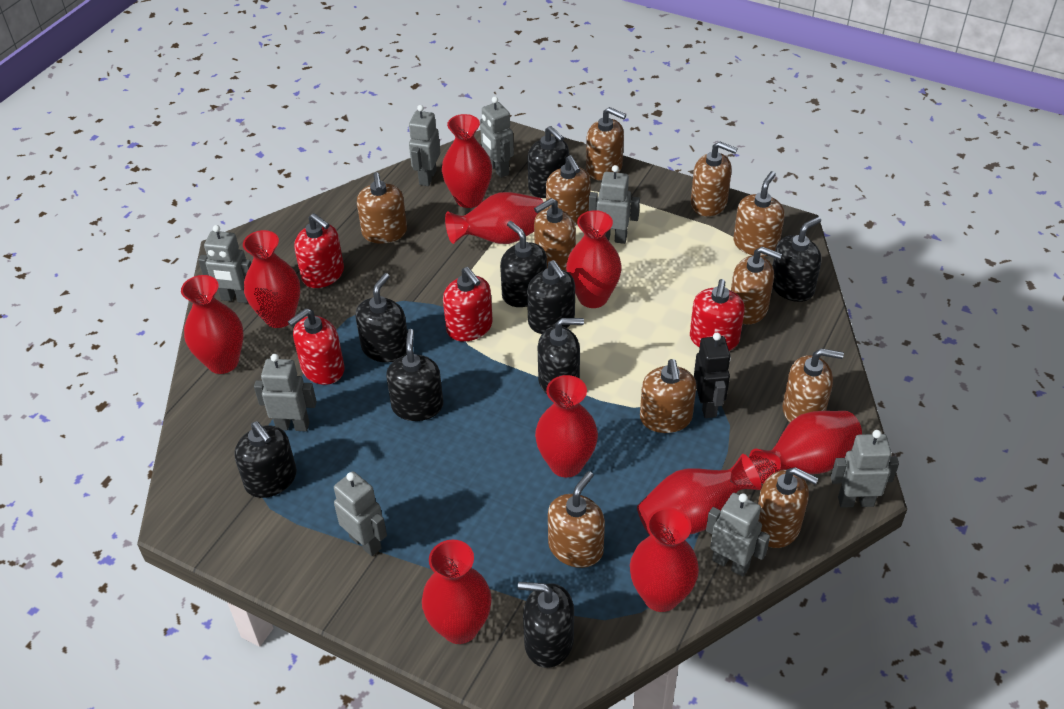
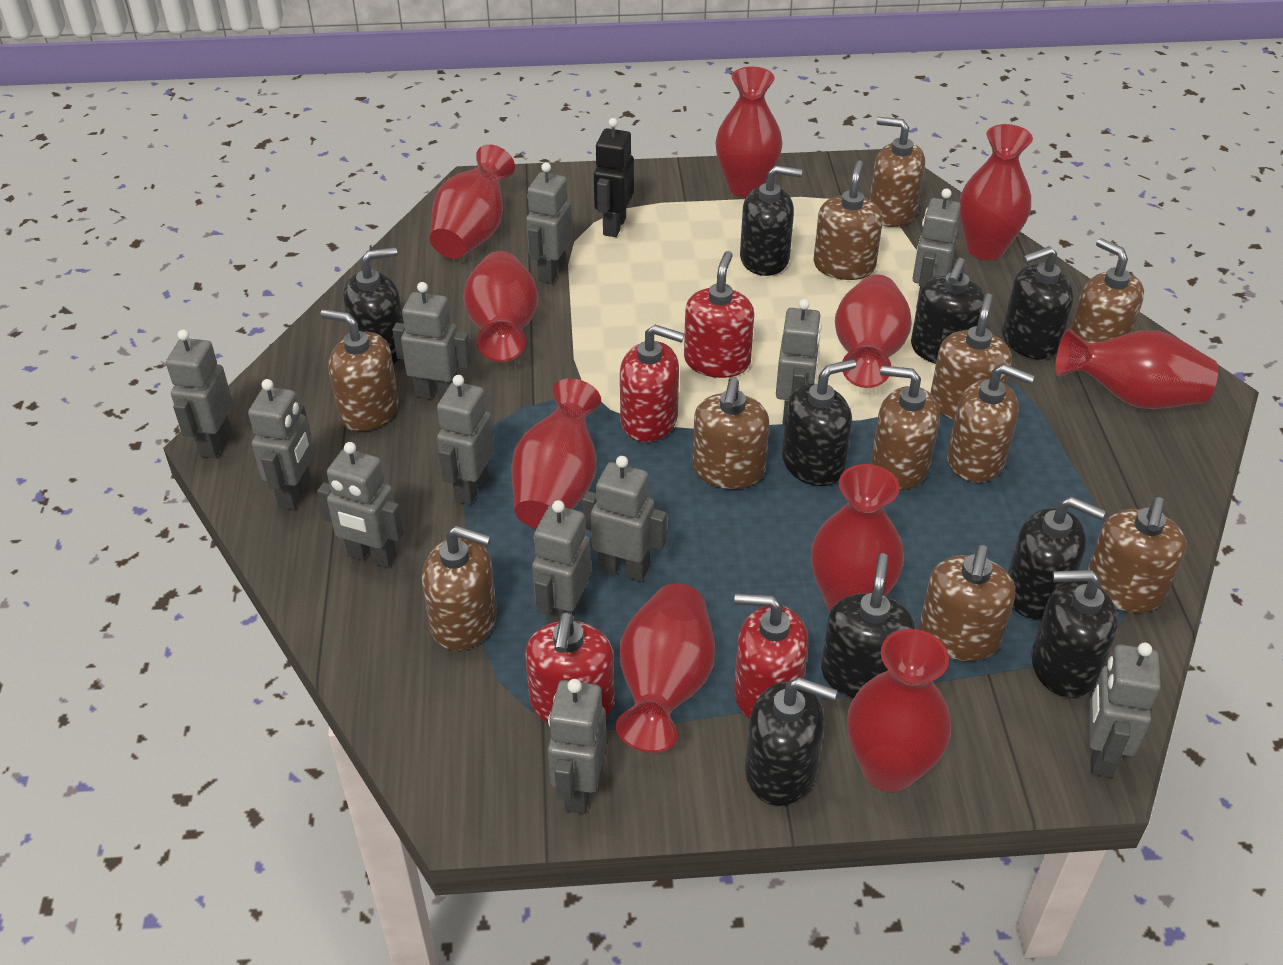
grey robot: [198,225,251,303] [254,354,317,431] [334,471,387,556] [409,105,440,186] [480,97,514,178] [589,165,640,244] [706,493,770,577] [831,430,899,508] = 8 -> [166,329,233,458] [248,379,314,510] [317,442,404,568] [392,282,471,400] [437,375,494,505] [526,162,572,284] [532,500,591,624] [548,679,607,814] [582,456,667,582] [776,299,822,425] [912,188,961,308] [1089,642,1161,778] = 12

